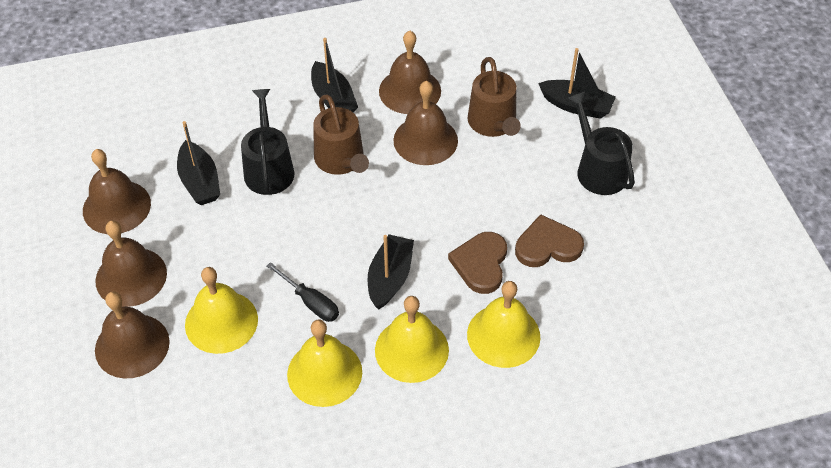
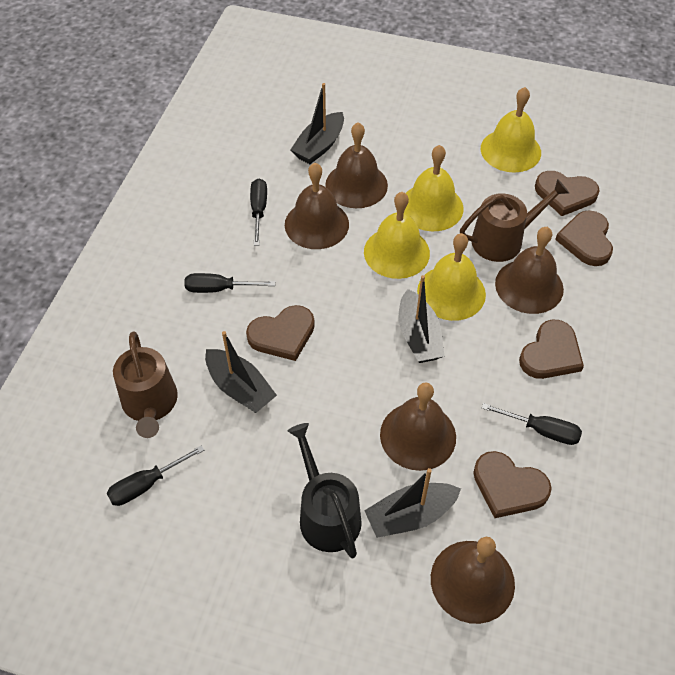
black screwdriver: [267,262,339,322] = 1 -> [107,445,204,506] [184,273,275,293] [250,179,267,246] [482,403,582,445] = 4
black watering can: [241,89,295,195] [568,92,635,195] = 2 -> [288,423,362,558] = 1
brown heart: [448,232,507,294] [515,214,584,267] = 2 -> [246,305,315,361] [473,451,552,518] [519,319,584,379] [535,171,599,216] [555,210,613,266] = 5

